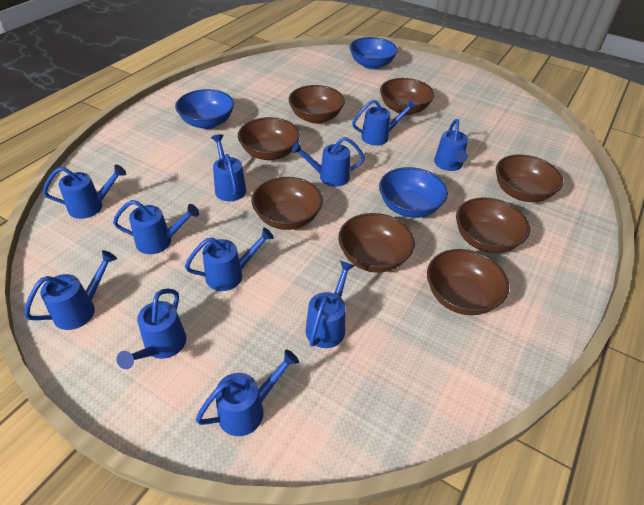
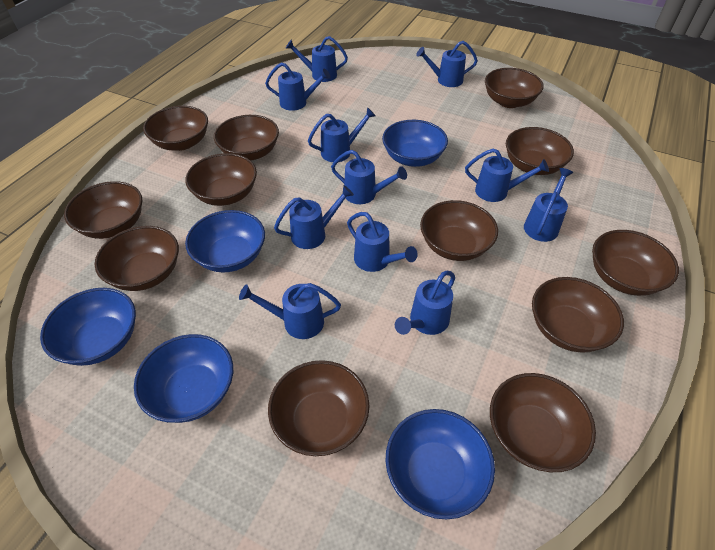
blue bowl: [175,89,234,129] [349,37,398,69] [379,167,448,218] = 3 -> [40,288,136,366] [134,334,233,423] [185,210,265,273] [382,120,448,167] [386,409,495,520] = 5
brown bowl: [238,117,300,160] [251,177,323,230] [288,85,345,124] [338,213,415,273] [380,78,434,115] [427,249,509,315] [456,197,530,253] [496,155,563,202] = 8 -> [64,181,143,239] [95,226,179,291] [143,106,208,151] [185,153,257,206] [214,115,279,161] [268,360,370,456] [420,200,498,261] [485,68,544,108] [490,373,596,472] [506,127,574,175] [532,277,624,353] [592,230,679,296] = 12

